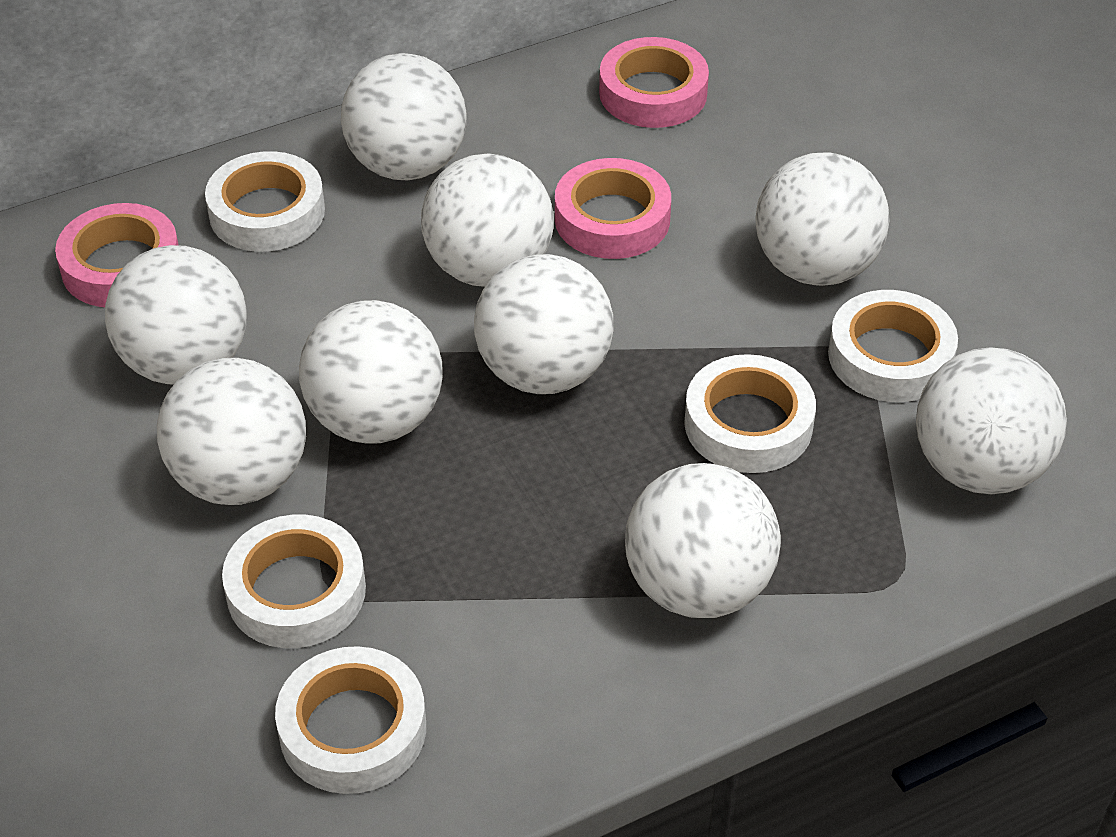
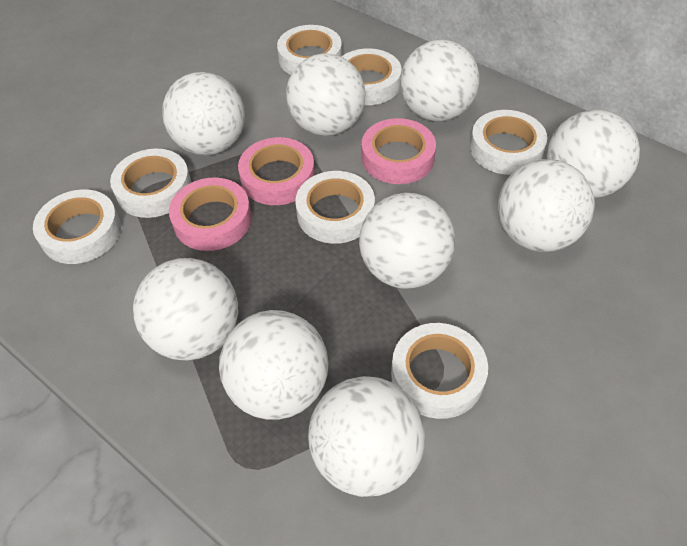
white tape: [205,151,325,252] [222,515,366,648] [275,646,426,794] [684,354,816,473] [828,290,958,402] = 5 -> [33,189,121,264] [110,149,192,218] [277,25,342,75] [295,171,375,244] [342,48,402,105] [391,323,488,419] [470,110,547,175] = 7

